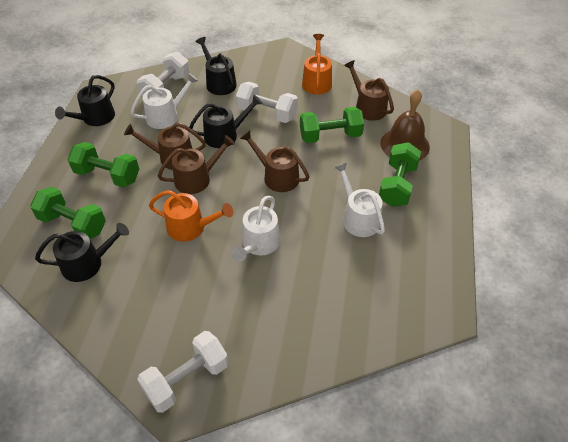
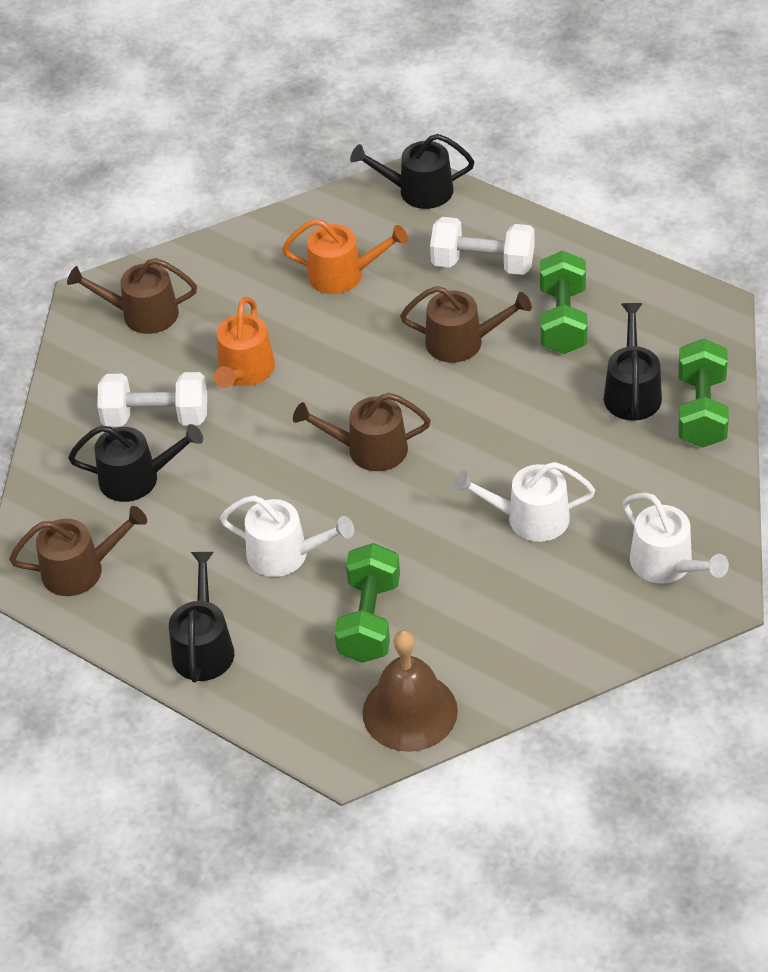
green dumbbell: [30,187,106,239] [68,142,139,188] [300,107,364,143] [379,142,421,207] = 4 -> [335,543,400,663] [540,251,587,354] [679,339,729,448] = 3
white dumbbell: [137,52,190,96] [137,331,229,413] [236,82,298,123] = 3 -> [97,372,207,427] [430,217,534,275] = 2

